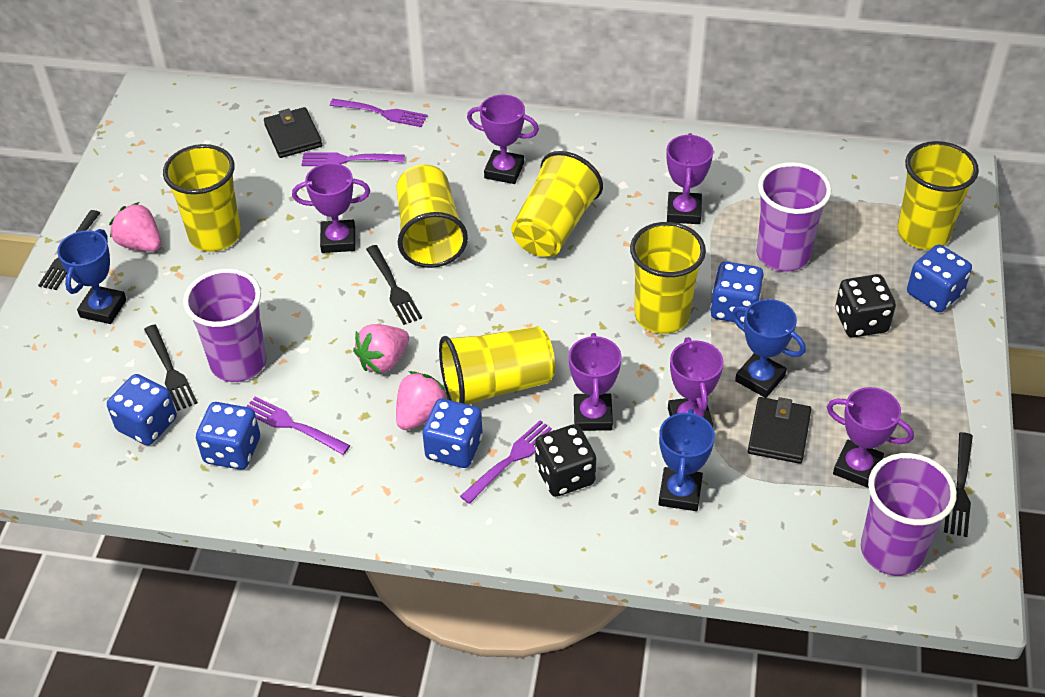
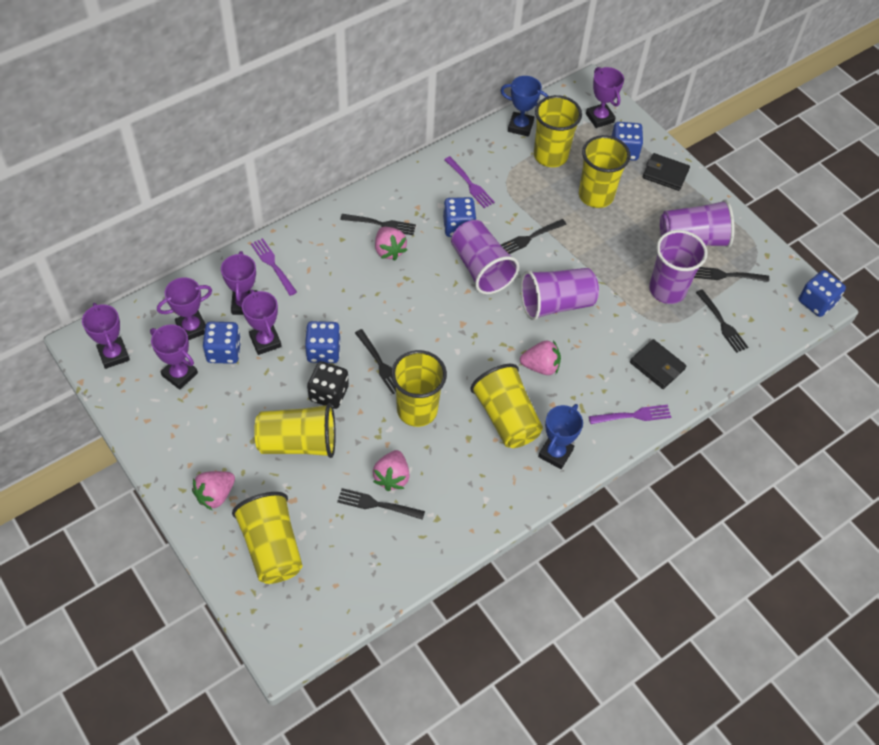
black dice: [535,424,596,497] [835,274,896,338] = 2 -> [307,361,349,409] = 1
black fork: [38,210,100,290] [144,325,198,411] [366,245,422,325] [944,432,973,537] = 4 -> [337,488,425,520] [340,214,416,235] [355,329,396,394] [501,219,567,254] [694,267,769,282] [696,289,748,353] = 6
blue trophy: [57,229,126,324] [658,409,715,511] [732,299,806,398] = 3 -> [500,76,548,137] [538,404,583,469] = 2
pink strawberry: [109,202,161,252] [353,324,409,374] [396,371,449,430] = 3 -> [192,471,235,511] [373,450,410,491] [375,227,407,261] [520,340,561,375] = 4
purple cup: [183,269,267,382] [757,162,832,272] [861,453,957,576] = 3 -> [451,220,519,294] [521,268,599,320] [649,230,708,304] [660,199,734,247] = 4
purple fork: [246,397,350,455] [301,152,405,166] [330,99,427,127] [460,420,554,504] = 4 -> [251,238,297,296] [444,156,495,208] [589,405,671,424] = 3

